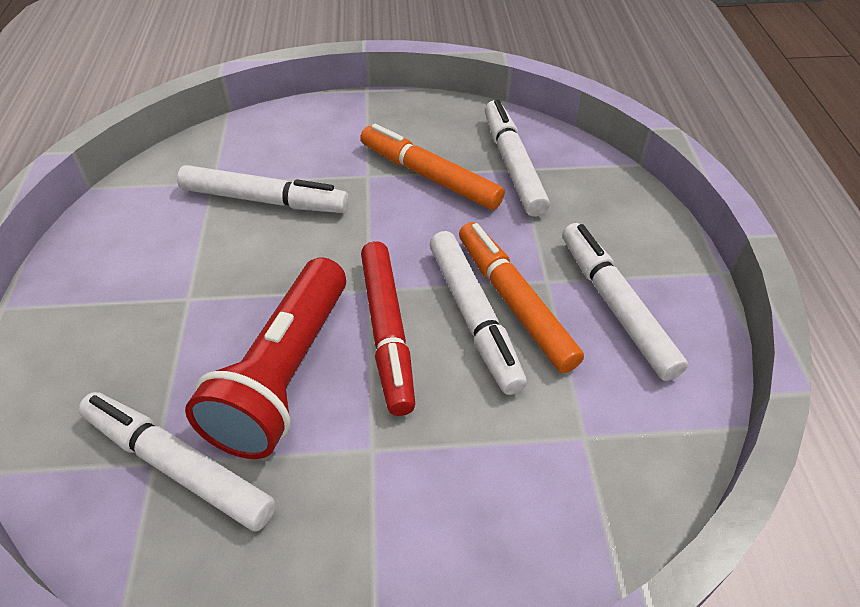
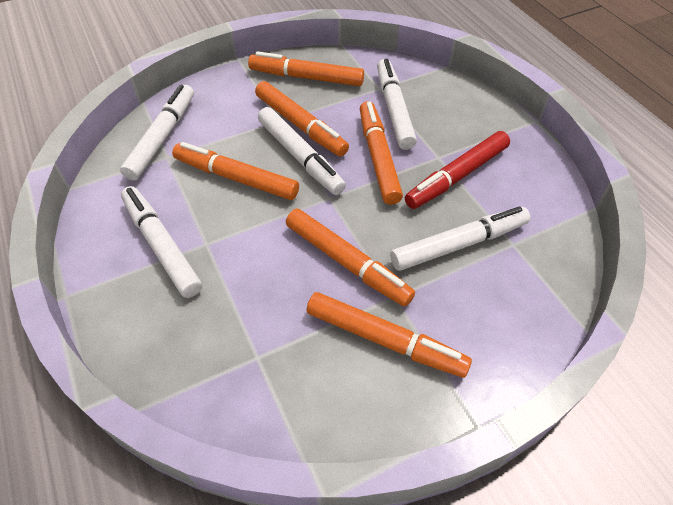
orange marker: [360,124,505,210] [459,222,584,373] = 2 -> [172,142,299,200] [248,51,364,86] [255,81,349,157] [286,209,415,306] [307,292,472,378] [360,101,403,205] = 6
red flashlight: [185,257,346,459] = 1 -> none = 0

